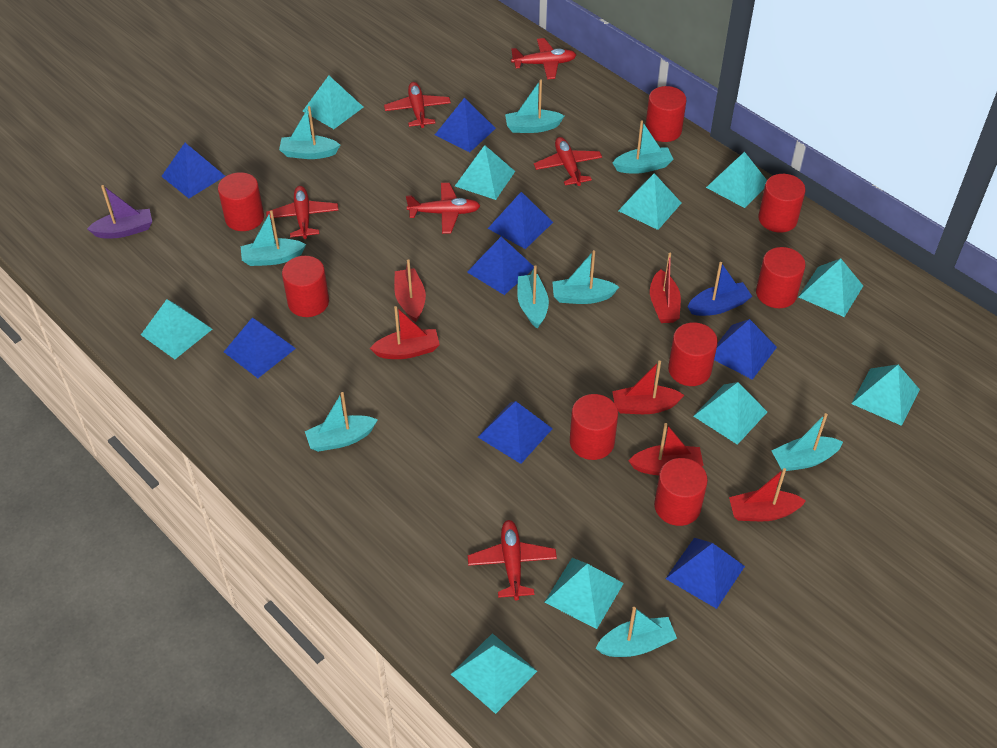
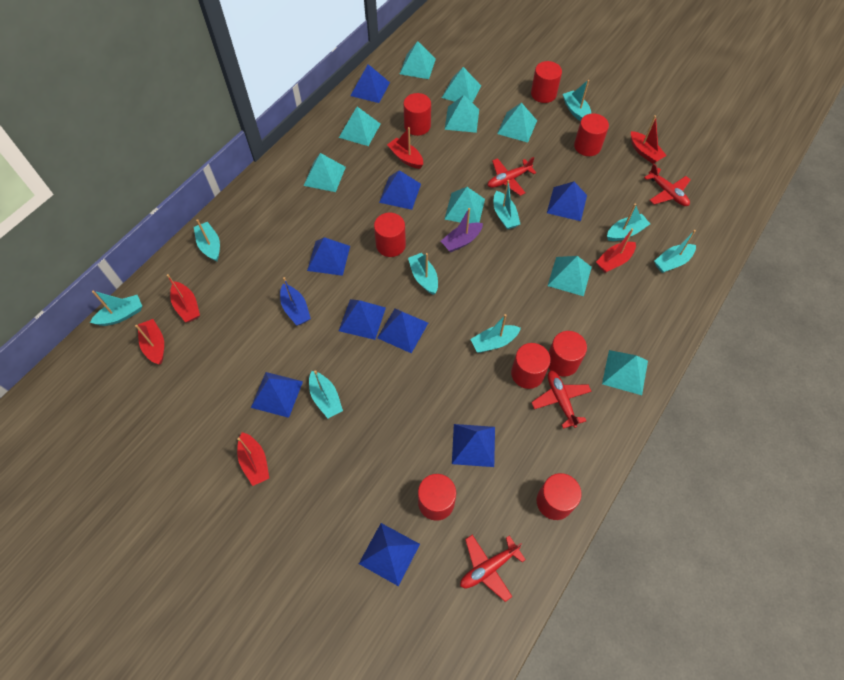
blue pyramid: [161,143,225,198] [224,318,296,378] [435,98,496,152] [467,237,534,295] [478,401,553,464] [488,192,553,249] [666,538,745,609] [714,319,777,380] = 8 -> [251,372,303,418] [307,237,350,276] [339,299,386,340] [350,64,390,103] [359,523,420,586] [377,308,428,353] [379,170,421,210] [452,424,495,467] [547,181,587,221] = 9
red plane: [266,186,338,239] [384,82,451,128] [406,183,480,234] [468,520,557,601] [511,38,576,79] [534,137,602,186] = 6 -> [460,535,526,602] [488,157,536,196] [531,370,592,429] [644,164,691,206] = 4
turquoise pyramid: [141,299,212,359] [303,76,363,129] [451,633,537,714] [455,145,515,200] [544,558,624,629] [618,173,681,230] [693,382,767,445] [706,152,767,208] [799,258,863,317] [851,365,920,426] = 10 -> [304,153,346,192] [339,107,381,146] [400,41,436,79] [442,67,481,103] [444,187,485,223] [445,95,479,133] [497,103,537,143] [548,256,592,296] [602,350,648,395] = 9

